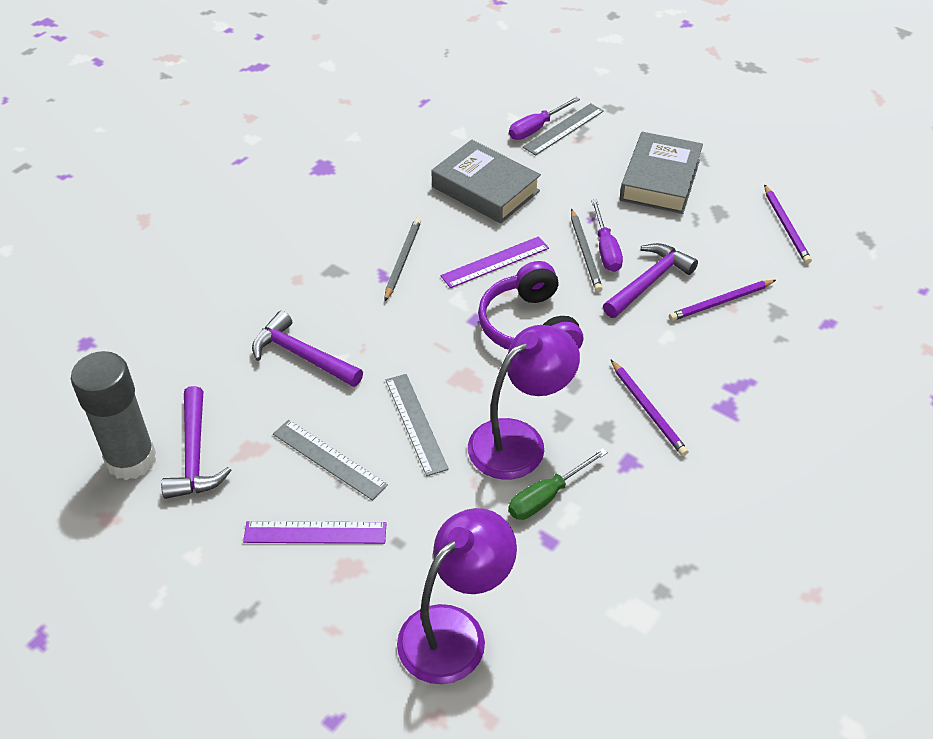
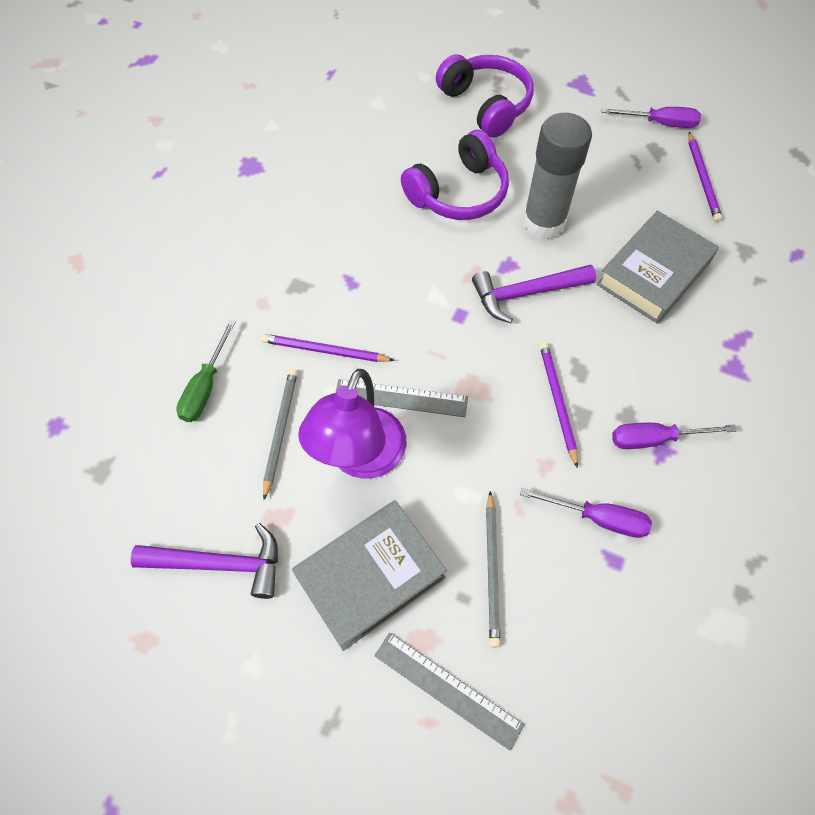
grey ruler: [273,420,388,501] [386,374,449,476] [523,103,604,155] = 3 -> [335,379,468,417] [374,633,524,751] = 2
purple hammer: [161,386,232,499] [252,311,363,387] [603,243,698,318] = 3 -> [131,523,278,599] [472,264,596,323] = 2
purple headphones: [478,261,583,350] = 1 -> [401,130,509,220] [436,54,534,138] = 2
purple lamp: [397,508,517,684] [468,325,580,480] = 2 -> [298,369,407,479] = 1
purple ruler: [243,521,387,544] [440,236,549,288] = 2 -> none = 0
purple screwdriver: [509,97,580,140] [591,199,623,272] = 2 -> [520,488,652,538] [602,107,701,128] [612,423,737,449] = 3

